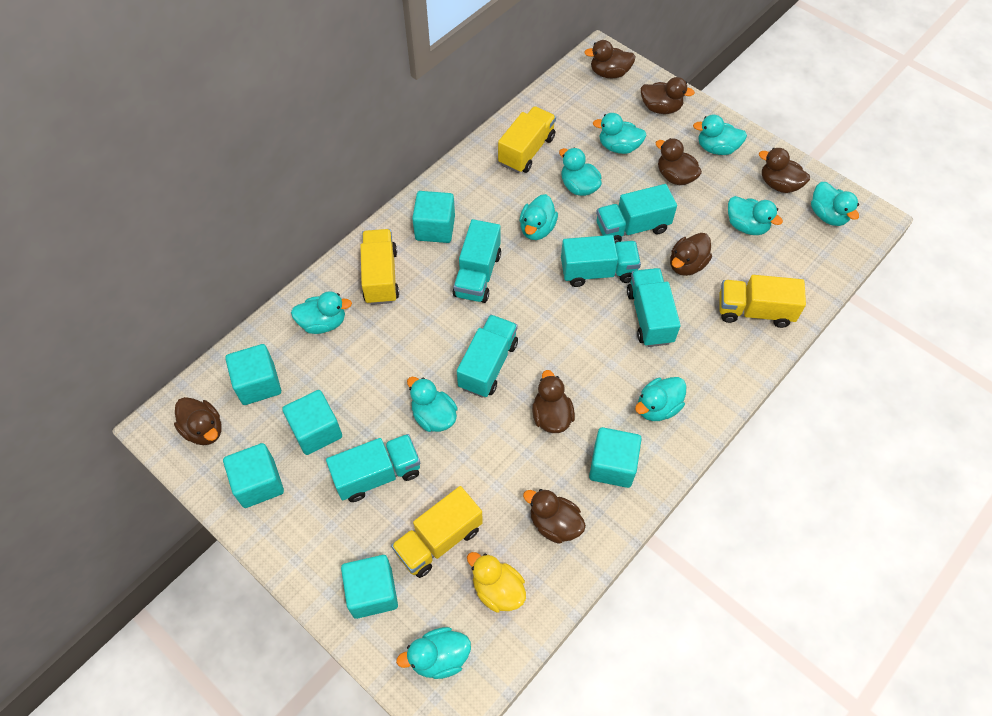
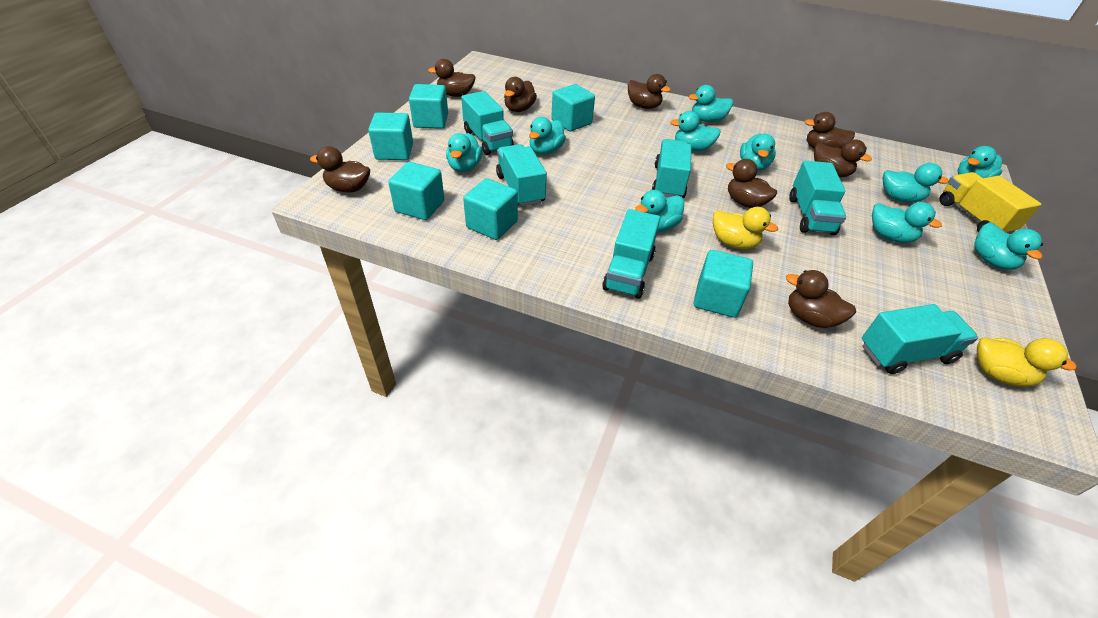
yellow duck: [467,552,526,613] = 1 -> [713,207,778,249] [977,337,1077,386] = 2
yellow truck: [360,229,399,305] [391,486,483,578] [498,106,556,173] [719,275,806,328] = 4 -> [939,172,1041,234] = 1

